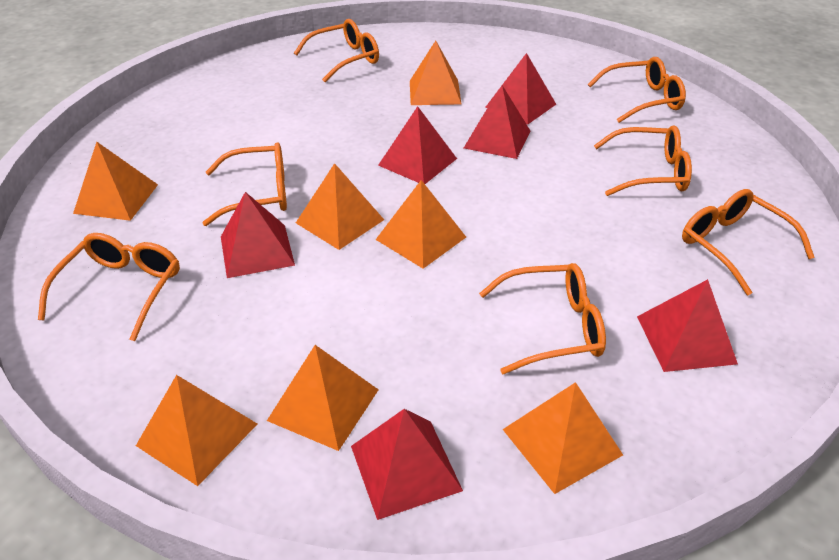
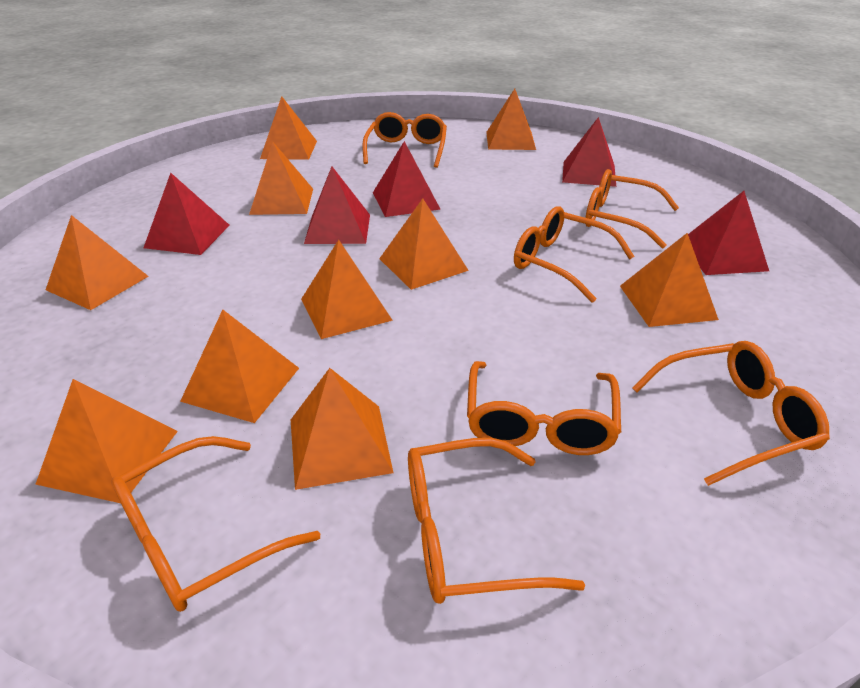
orange pyramid: [73,142,158,221] [136,375,257,486] [267,345,379,451] [296,163,384,250] [376,180,466,269] [410,41,462,105] [503,382,623,494] = 7 -> [35,379,178,503] [46,215,149,310] [180,309,299,423] [249,142,313,215] [260,96,317,160] [291,368,394,490] [301,240,393,339] [379,198,469,290] [486,89,536,150] [620,233,719,327] = 10
red pyramid: [221,192,295,278] [351,409,463,520] [378,106,457,184] [464,85,530,159] [486,53,556,125] [637,279,738,372] = 6 -> [144,173,230,255] [304,166,370,244] [373,141,441,217] [562,117,616,187] [688,191,769,275] = 5

